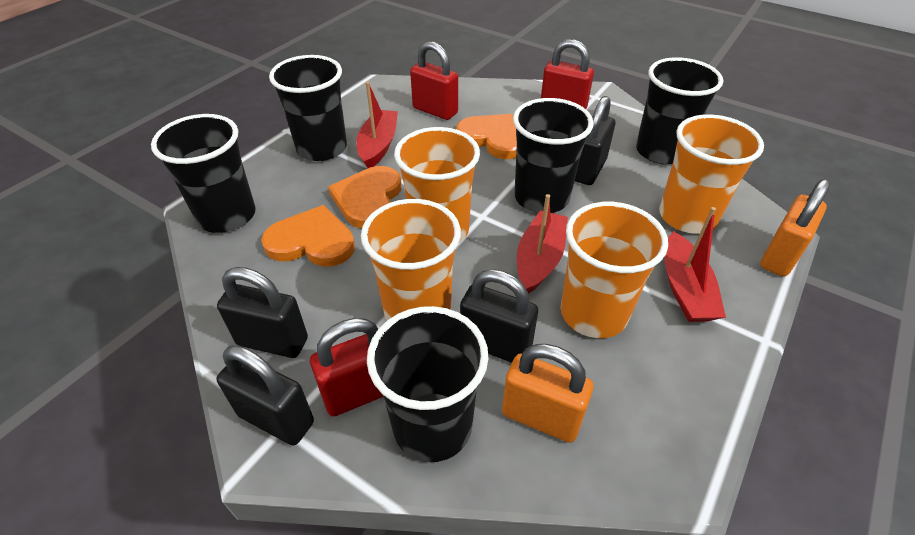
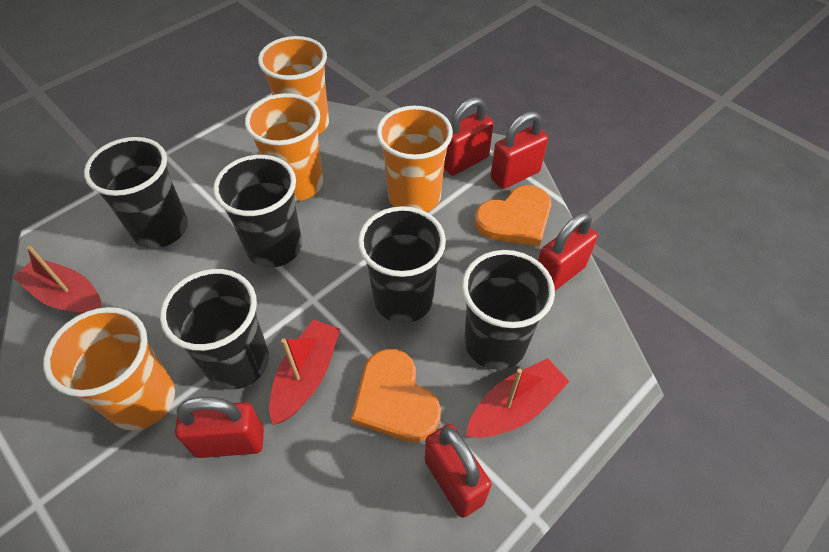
black padlock: [217,267,308,358] [217,345,314,446] [460,269,538,363] [575,96,615,185] = 4 -> none = 0
orange heart: [261,205,355,267] [328,166,402,229] [456,114,517,159] = 3 -> [351,349,441,442] [475,185,551,246] = 2
orange padlock: [502,344,594,443] [760,179,830,277] = 2 -> none = 0
red padlock: [310,318,383,416] [410,41,458,120] [541,39,594,109] = 3 -> [175,397,264,458] [425,424,492,518] [444,97,494,176] [490,111,548,189] [538,212,598,291] = 5

